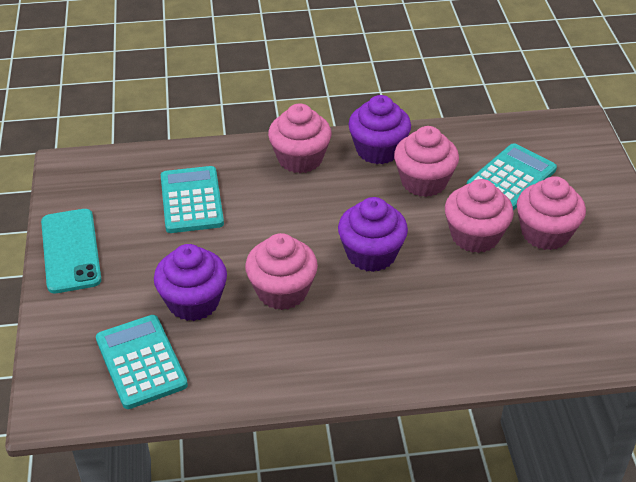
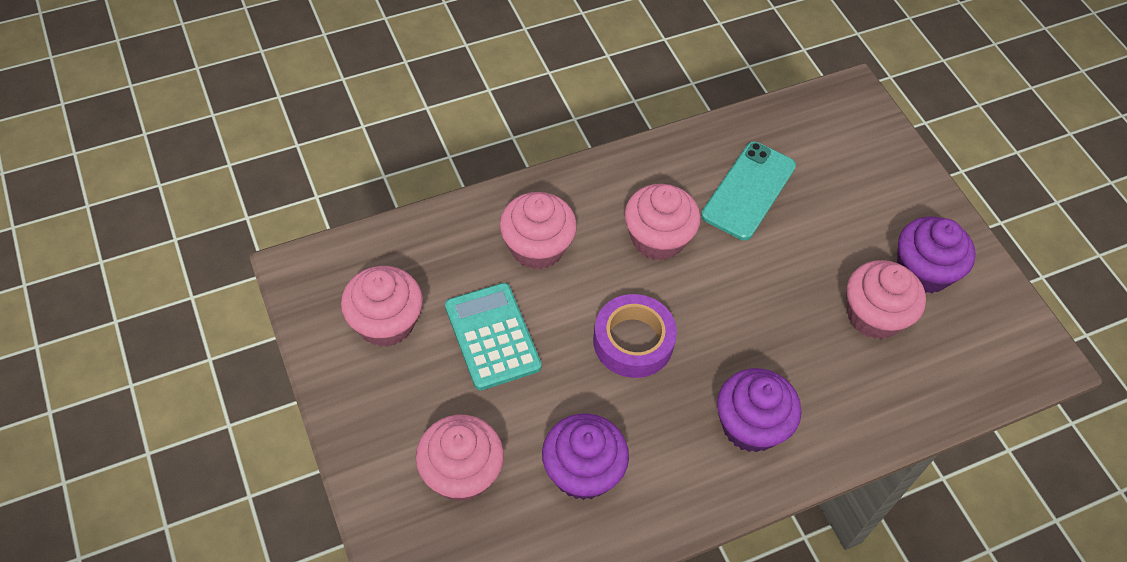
purple tape: none = 0 -> [593,294,677,378] = 1
turquoise calculator: [96,315,188,409] [161,166,224,233] [467,143,557,210] = 3 -> [445,283,542,390] = 1

